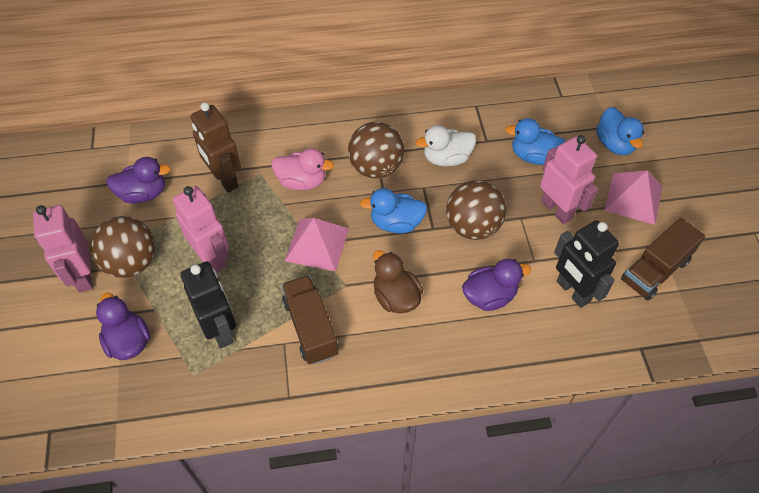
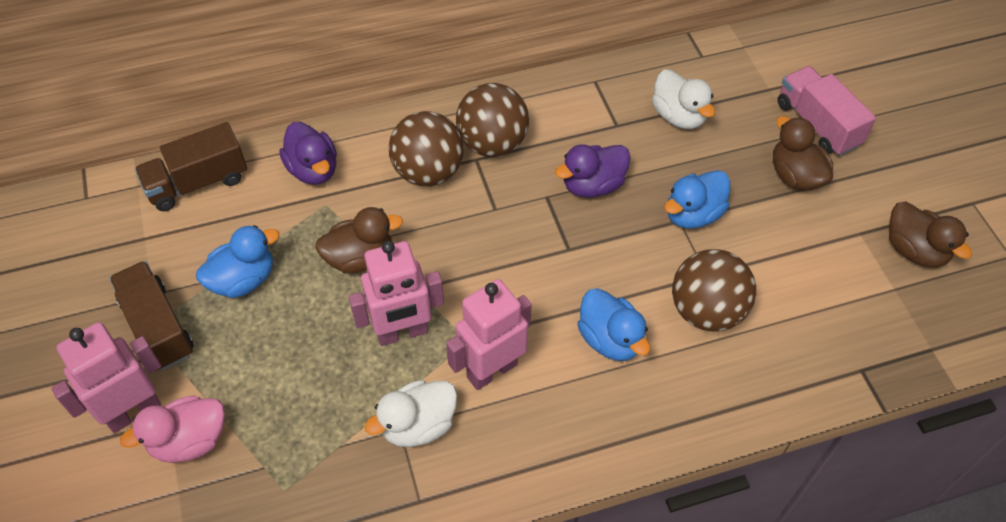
black robot: [180,262,236,348] [554,220,619,308] = 2 -> none = 0
brown duck: [373,250,423,313] = 1 -> [315,207,403,274] [773,116,833,191] [889,202,972,268] = 3
brown robot: [191,102,241,193] = 1 -> none = 0
pink pyramid: [285,218,349,271] [604,170,662,225] = 2 -> none = 0
pink truck: none = 0 -> [777,66,876,156] = 1
purple duck: [96,293,150,360] [106,157,171,204] [462,258,531,311] = 3 -> [279,122,337,185] [555,144,630,198] = 2
white duck: [416,125,476,167] = 1 -> [365,380,457,447] [652,69,715,129] = 2

